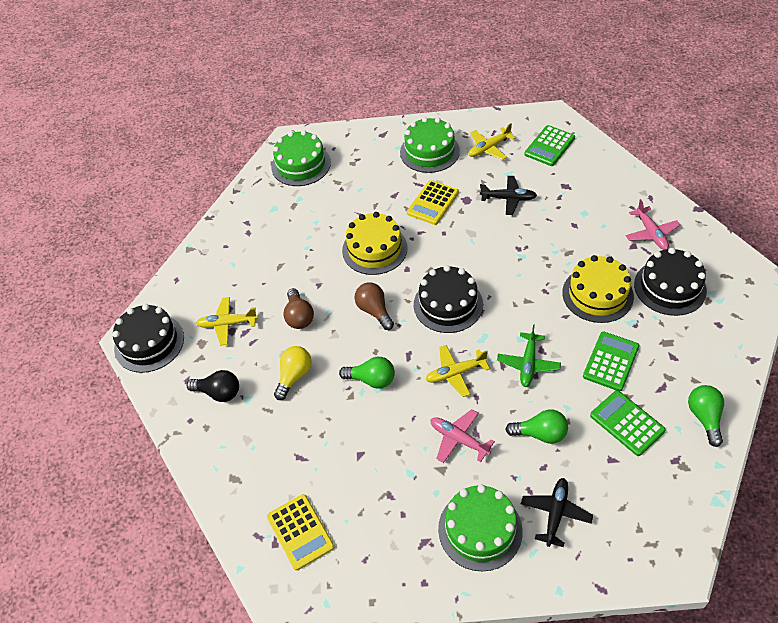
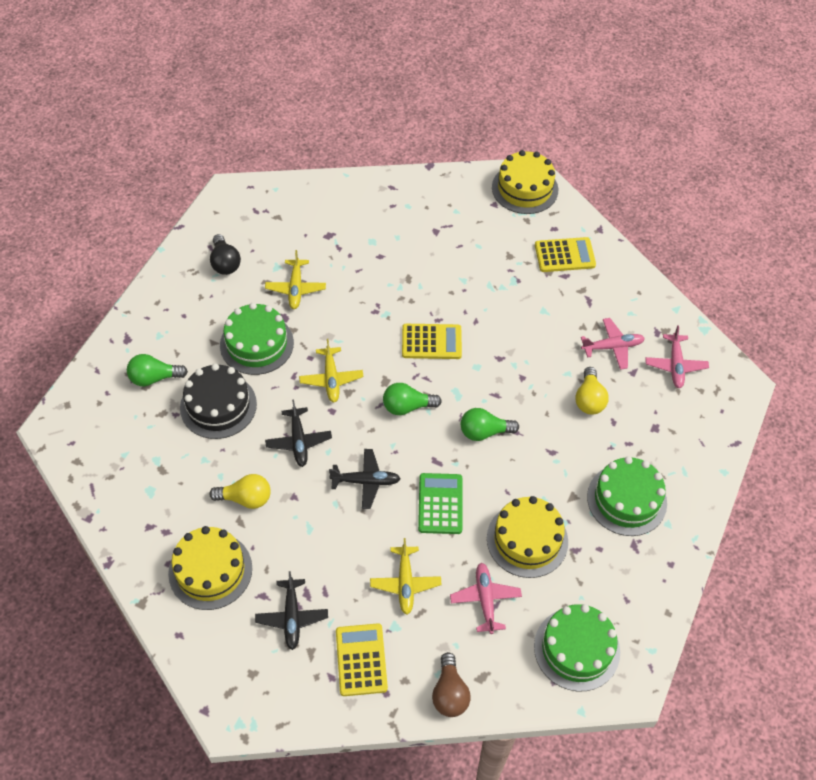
black cake: [112,304,184,373] [414,265,483,333] [634,248,707,316] = 3 -> [180,363,257,439] = 1
black plane: [480,176,537,215] [521,478,593,547] = 2 -> [255,571,328,650] [265,400,332,467] [329,449,401,509] = 3
brown light bulb: [283,288,314,329] [355,283,394,330] = 2 -> [432,652,471,717] = 1
green calculator: [524,125,575,166] [583,331,639,391] [590,390,666,456] = 3 -> [418,473,462,534] = 1
green plane: [497,324,561,387] = 1 -> none = 0
pink plane: [430,409,495,463] [626,199,680,250] = 2 -> [450,563,522,634] [581,318,645,370] [645,325,709,388] = 3
yellow cake: [342,212,408,275] [562,255,634,323] = 2 -> [168,526,252,610] [487,496,568,578] [492,150,558,214] = 3
yellow calculator: [267,494,334,570] [407,180,459,225] = 2 -> [336,623,388,696] [402,324,462,359] [535,237,596,272] = 3
yellow light bulb: [274,346,312,400] = 1 -> [209,474,271,509] [575,367,609,415] = 2

